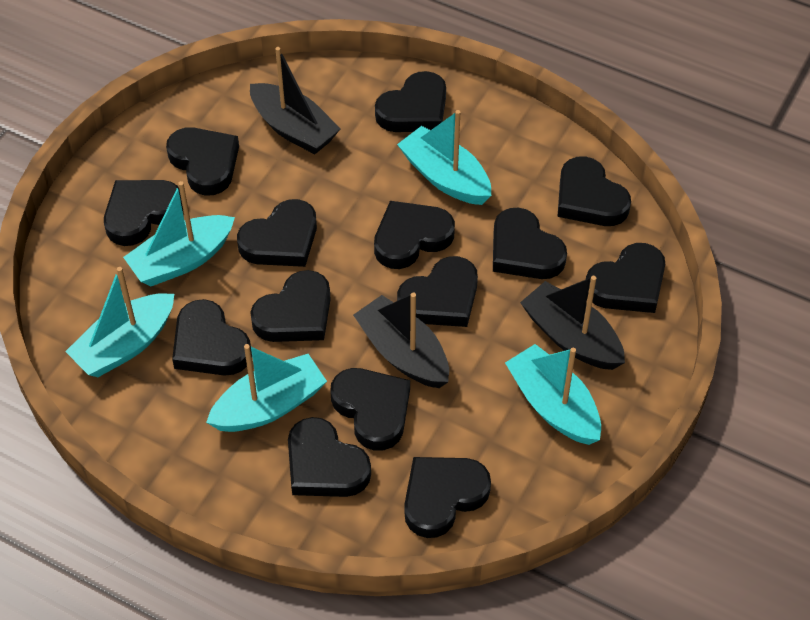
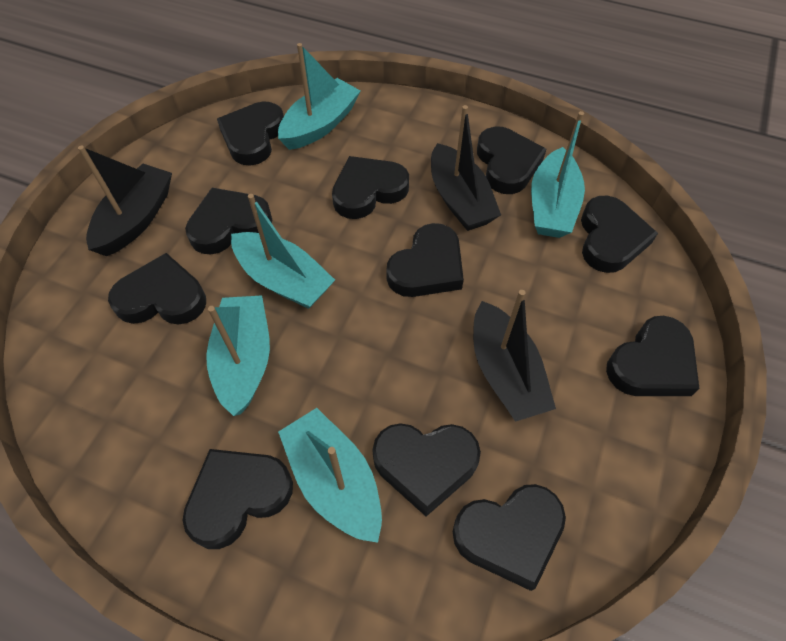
black heart: [104,180,183,246] [166,127,239,196] [172,299,252,376] [237,199,317,267] [250,270,331,342] [288,417,371,497] [330,368,410,451] [374,201,455,269] [375,71,446,132] [397,256,478,327] [404,457,491,538] [493,207,567,279] [558,156,631,226] [586,243,665,313] = 14 -> [108,253,206,325] [182,449,293,549] [185,188,272,255] [217,102,284,166] [332,156,409,219] [372,423,481,516] [386,223,464,297] [453,484,566,591] [477,127,546,194] [581,196,658,273] [606,316,699,396] = 11

